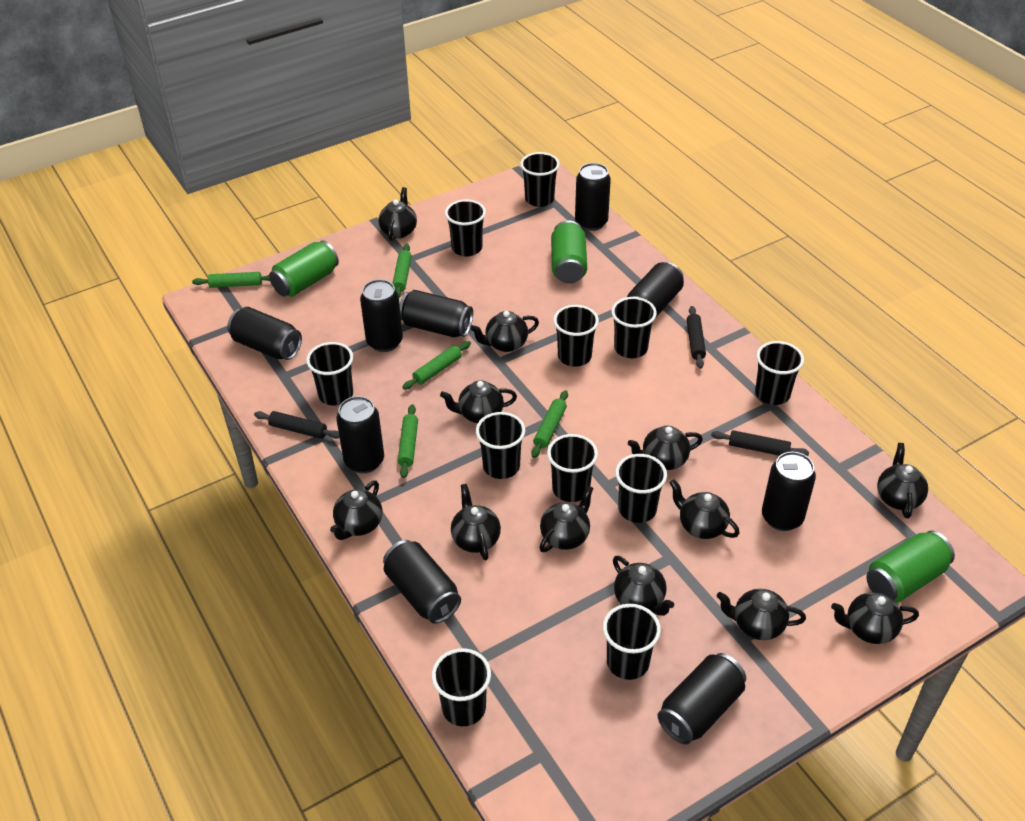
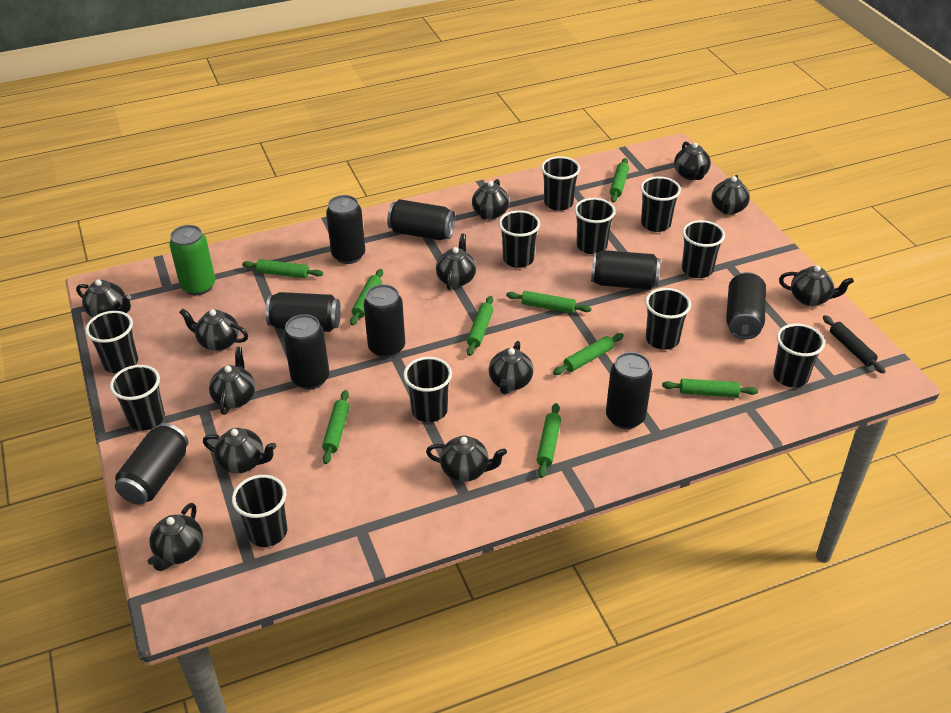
black rolling pin: [254,411,340,439] [687,306,706,369] [711,430,809,456] = 3 -> [823,315,886,374] = 1
green can: [269,240,339,297] [551,220,587,283] [866,531,955,603] = 3 -> [169,225,215,295] = 1
green rolling pin: [192,272,270,288] [392,244,412,298] [398,404,418,478] [402,341,471,390] [531,390,568,458] = 5 -> [242,259,323,278] [322,390,349,464] [350,269,383,326] [467,296,493,356] [506,291,592,313] [537,403,561,478] [553,333,624,375] [610,158,629,203] [662,379,758,397] = 9

